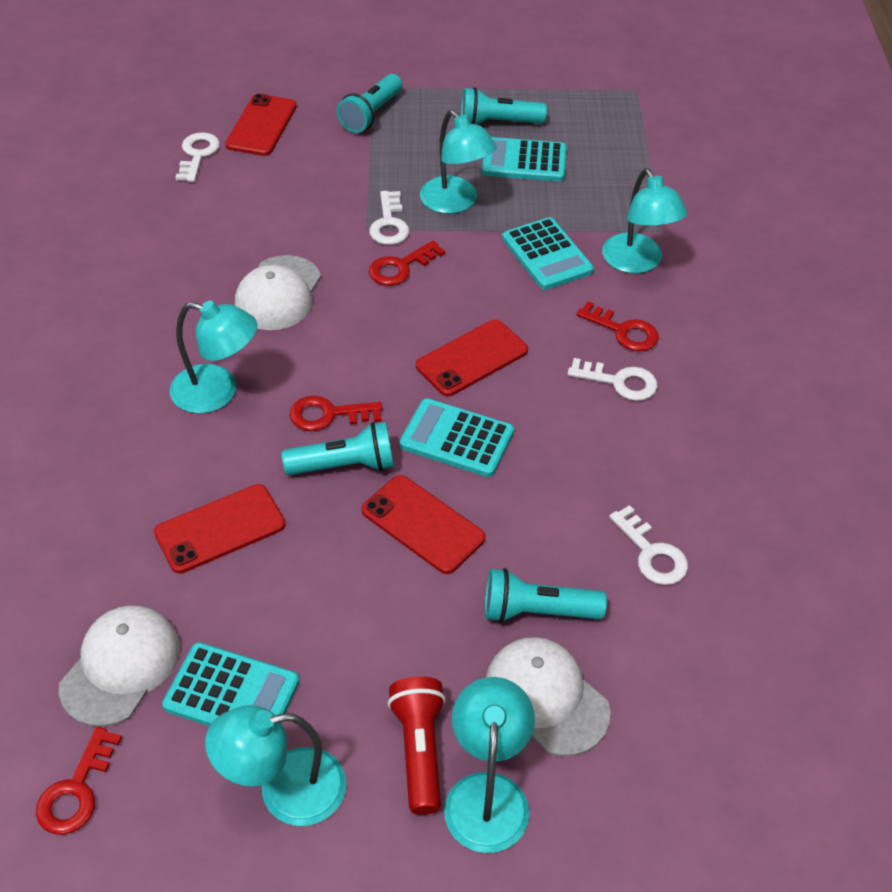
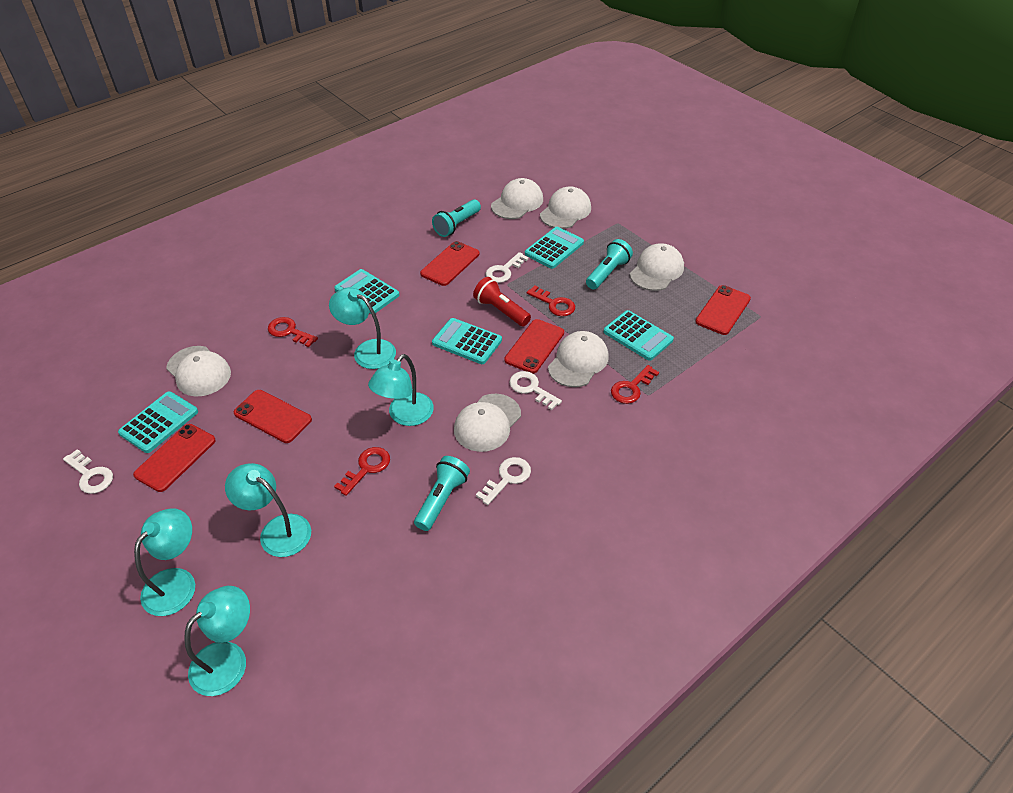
red phone: [154,484,286,573] [225,94,297,156] [362,475,486,574] [416,319,528,396] = 4 -> [133,424,216,492] [234,390,312,443] [420,241,480,286] [504,319,564,373] [695,285,751,335] = 5
turquoise calculator: [162,642,300,726] [399,398,514,477] [482,137,567,181] [502,217,594,290] = 4 -> [118,391,198,453] [334,269,399,314] [432,318,502,364] [525,227,584,269] [604,310,674,361] = 5
turquoise flashlight: [282,422,394,475] [337,74,402,133] [461,87,547,125] [485,568,607,623] = 4 -> [414,456,470,531] [432,199,481,237] [586,239,633,289] = 3
white cap: [59,605,180,727] [235,255,321,330] [486,637,611,756] = 3 -> [166,346,231,397] [454,394,521,452] [491,178,543,219] [540,186,591,229] [548,331,609,387] [630,243,684,291] = 6

